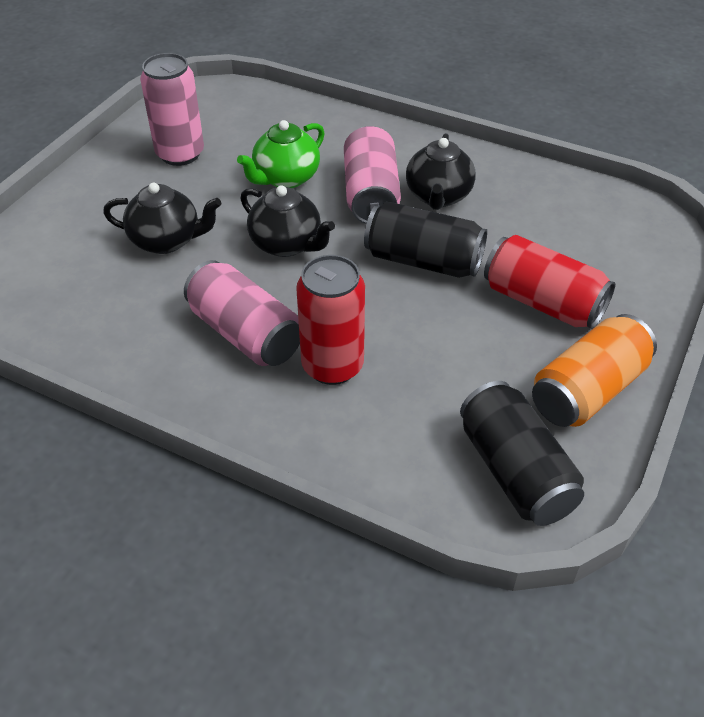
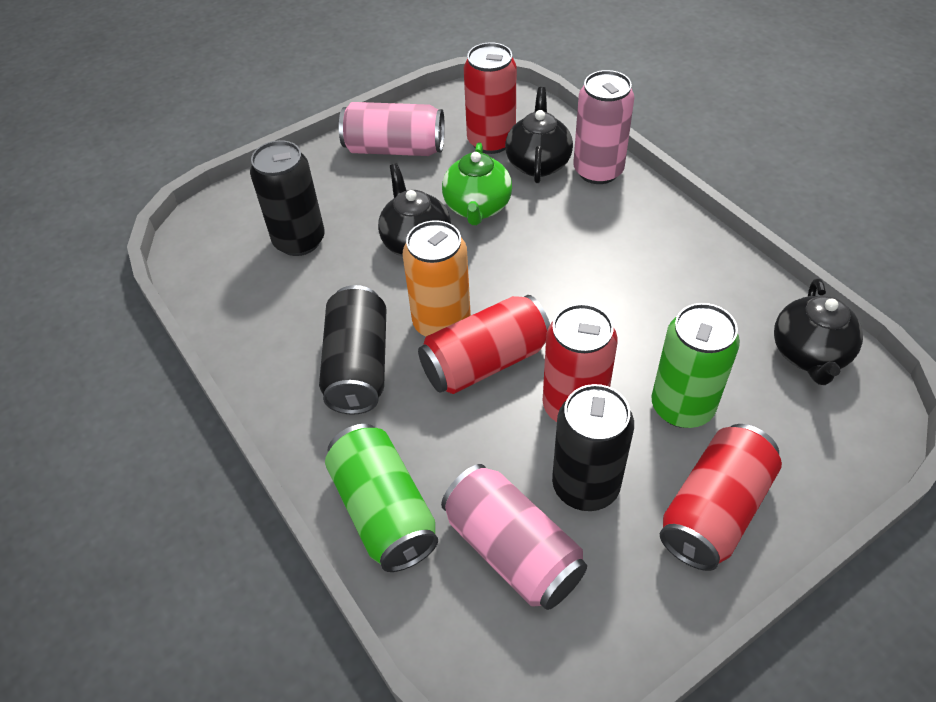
black can: [364,201,487,278] [460,381,584,526] = 2 -> [250,140,325,256] [319,285,386,415] [552,384,634,511] = 3
green can: none = 0 -> [325,424,438,572] [652,303,740,428] = 2
red can: [296,255,365,385] [484,235,615,329] = 2 -> [418,295,550,394] [464,42,516,154] [543,304,618,422] [660,424,782,571] = 4

